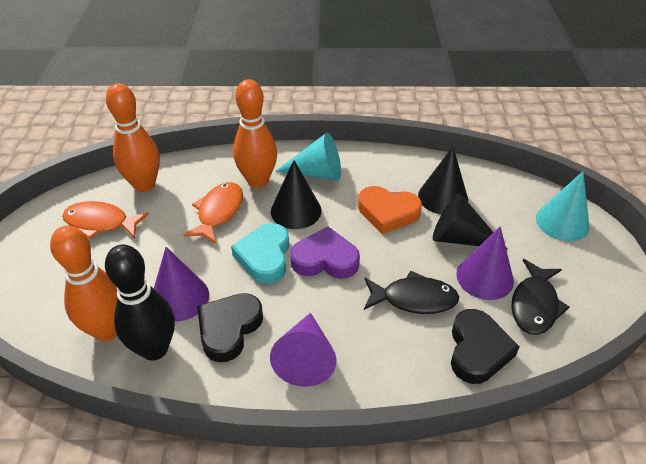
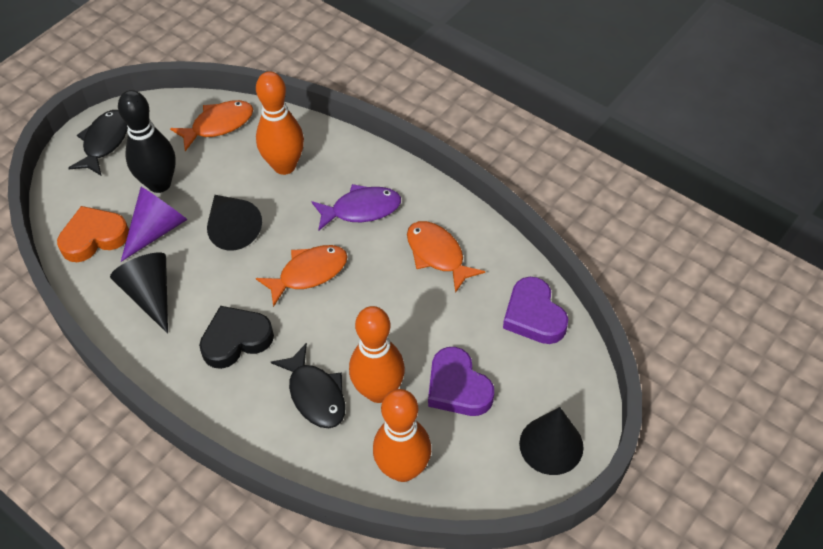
black heart: [197,293,263,362] [451,309,519,384] = 2 -> [199,306,274,369] = 1
orange fish: [62,201,149,240] [183,182,243,244] = 2 -> [170,100,253,151] [256,245,348,307] [407,221,485,293] = 3
purple cone: [154,247,209,321] [270,313,336,387] [456,226,514,300] = 3 -> [121,187,187,262] = 1
purple fish: none = 0 -> [311,184,401,231] = 1
purple heart: [290,227,360,279] = 1 -> [428,347,494,416] [503,277,568,344] = 2
turquoise cone: [275,133,341,180] [536,171,589,241] = 2 -> none = 0
turquoise heart: [231,223,289,284] = 1 -> none = 0

